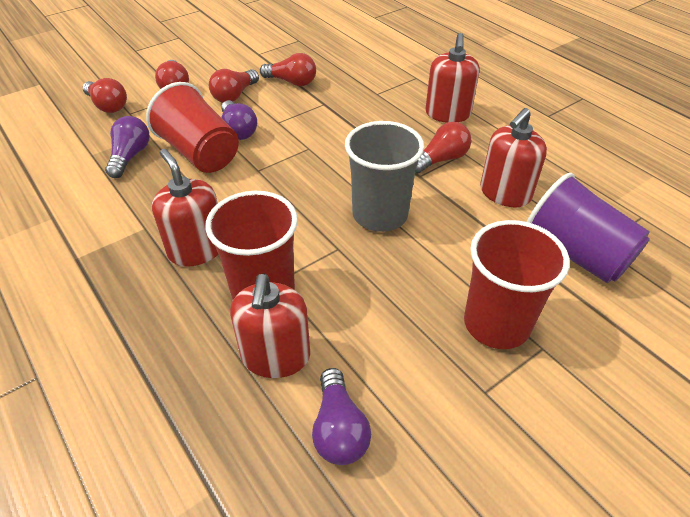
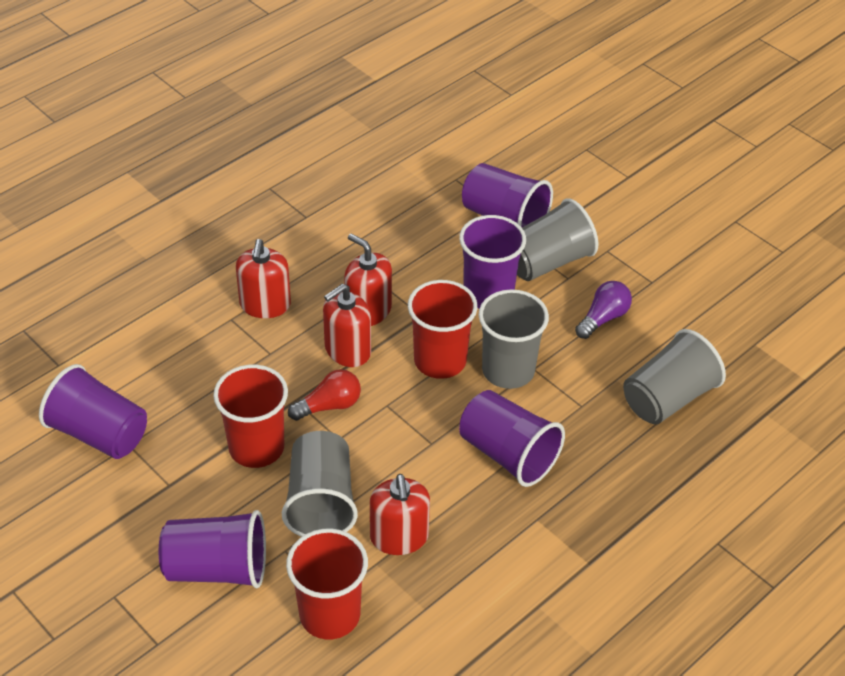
grey cup: [345,121,424,232] = 1 -> [282,431,358,537] [478,289,549,389] [517,198,598,281] [623,329,726,425] = 4
purple cup: [527,173,650,283] = 1 -> [39,364,147,459] [159,510,266,588] [459,215,526,309] [459,390,565,487] [462,163,553,227] = 5
purple light bulb: [105,116,149,178] [221,100,257,140] [312,368,371,465] = 3 -> [575,281,632,339] = 1
red light bulb: [83,78,127,113] [155,60,189,89] [209,69,259,103] [260,53,316,86] [415,122,471,173] = 5 -> [288,369,361,421] = 1

